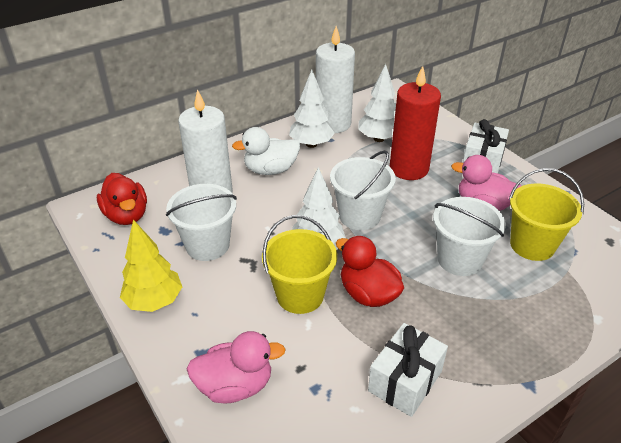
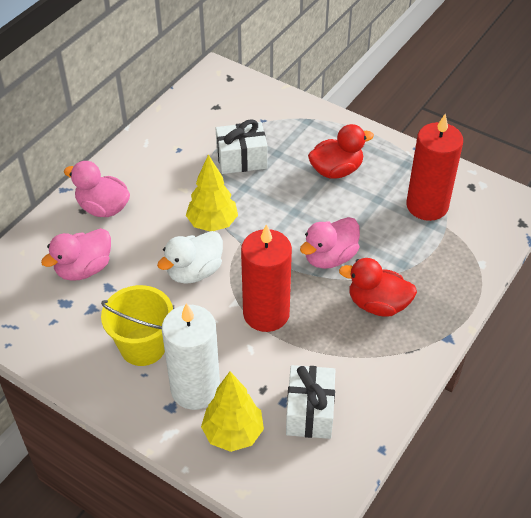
pink duck: [187,331,286,404] [451,155,521,211] = 2 -> [41,228,111,281] [64,161,130,217] [300,217,360,269] = 3
red candle: [390,66,441,180] = 1 -> [241,224,292,332] [406,114,463,221] = 2
white bucket: [166,184,237,261] [330,150,396,230] [433,197,506,276] = 3 -> none = 0
white candle: [178,89,233,193] [316,26,355,133] = 2 -> [162,303,220,410] = 1
white tree: [289,70,335,148] [292,167,346,250] [358,64,396,142] = 3 -> none = 0
yellow bucket: [262,215,337,314] [509,168,584,261] = 2 -> [101,285,173,366] = 1
yellow tree: [120,219,182,312] = 1 -> [186,155,238,231] [201,371,264,452] = 2

